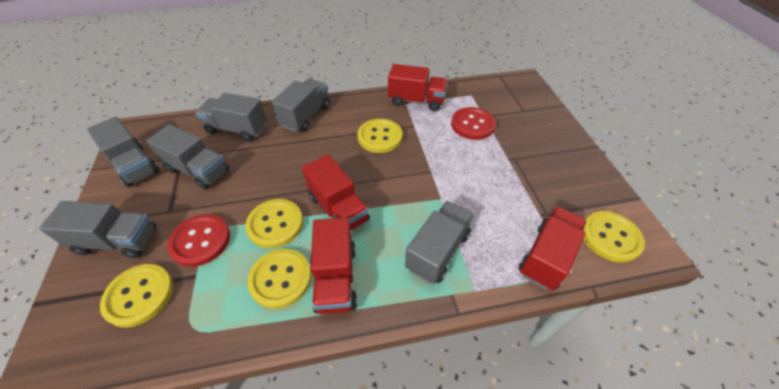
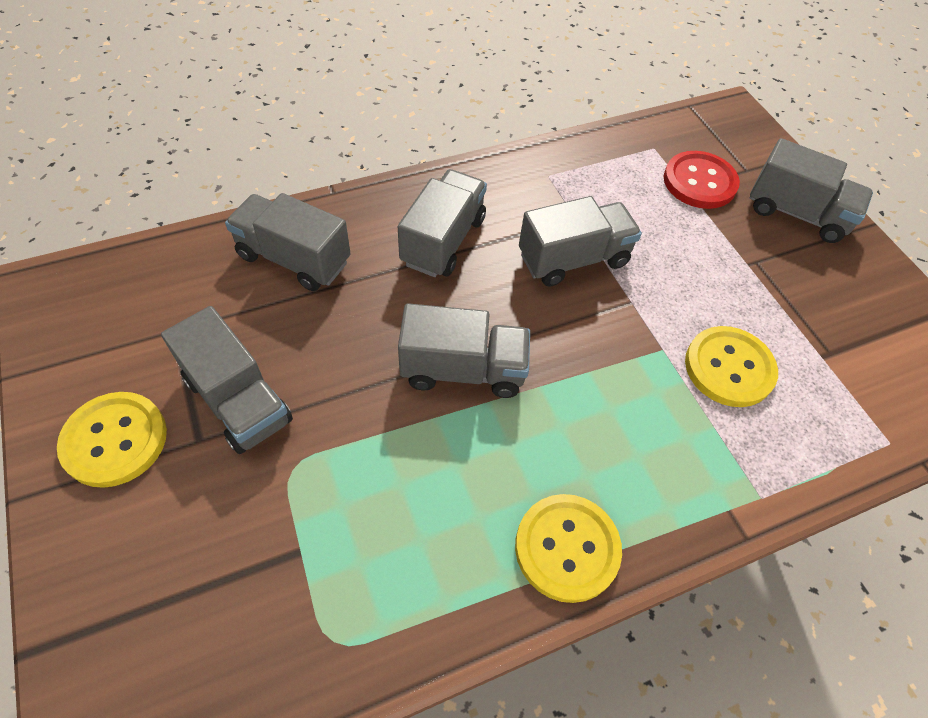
red button: [167,214,230,267] [451,107,496,140] = 2 -> [664,151,740,209] = 1
red truck: [302,154,370,230] [310,217,357,314] [388,64,448,111] [518,206,587,290] = 4 -> none = 0
yellow button: [100,264,173,328] [245,199,303,248] [247,249,312,309] [357,118,403,153] [583,211,645,263] = 5 -> [57,392,167,488] [515,494,622,603] [685,326,778,407] = 3

